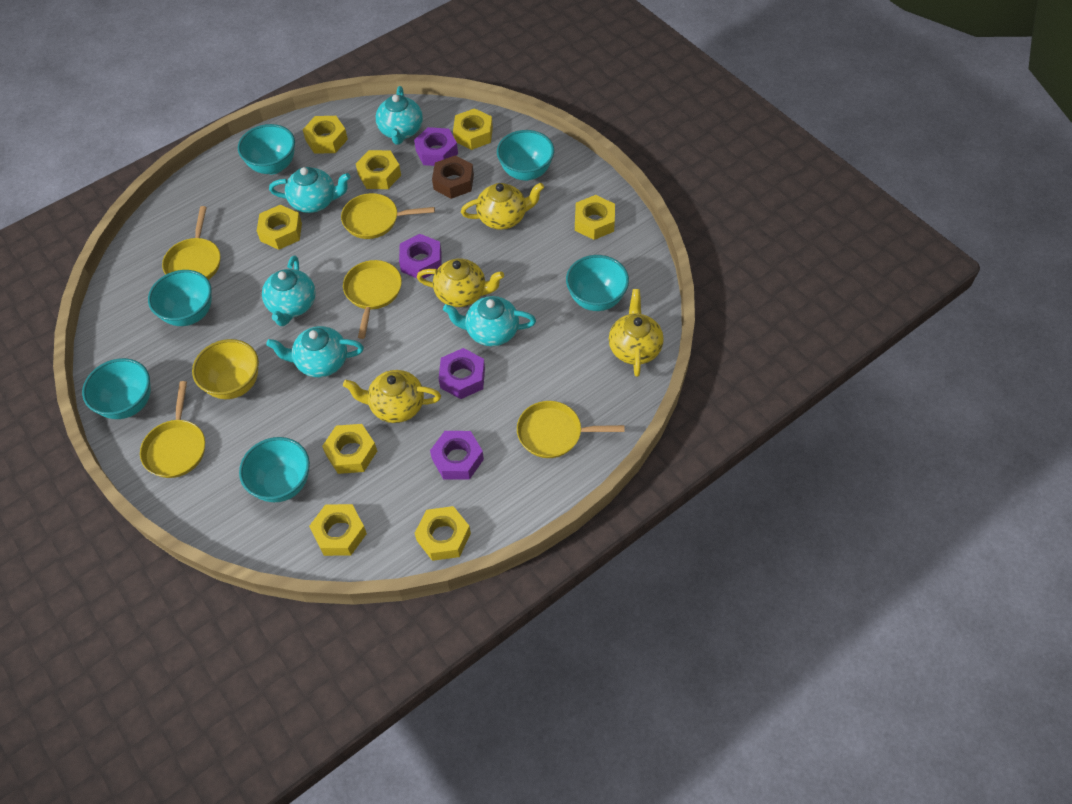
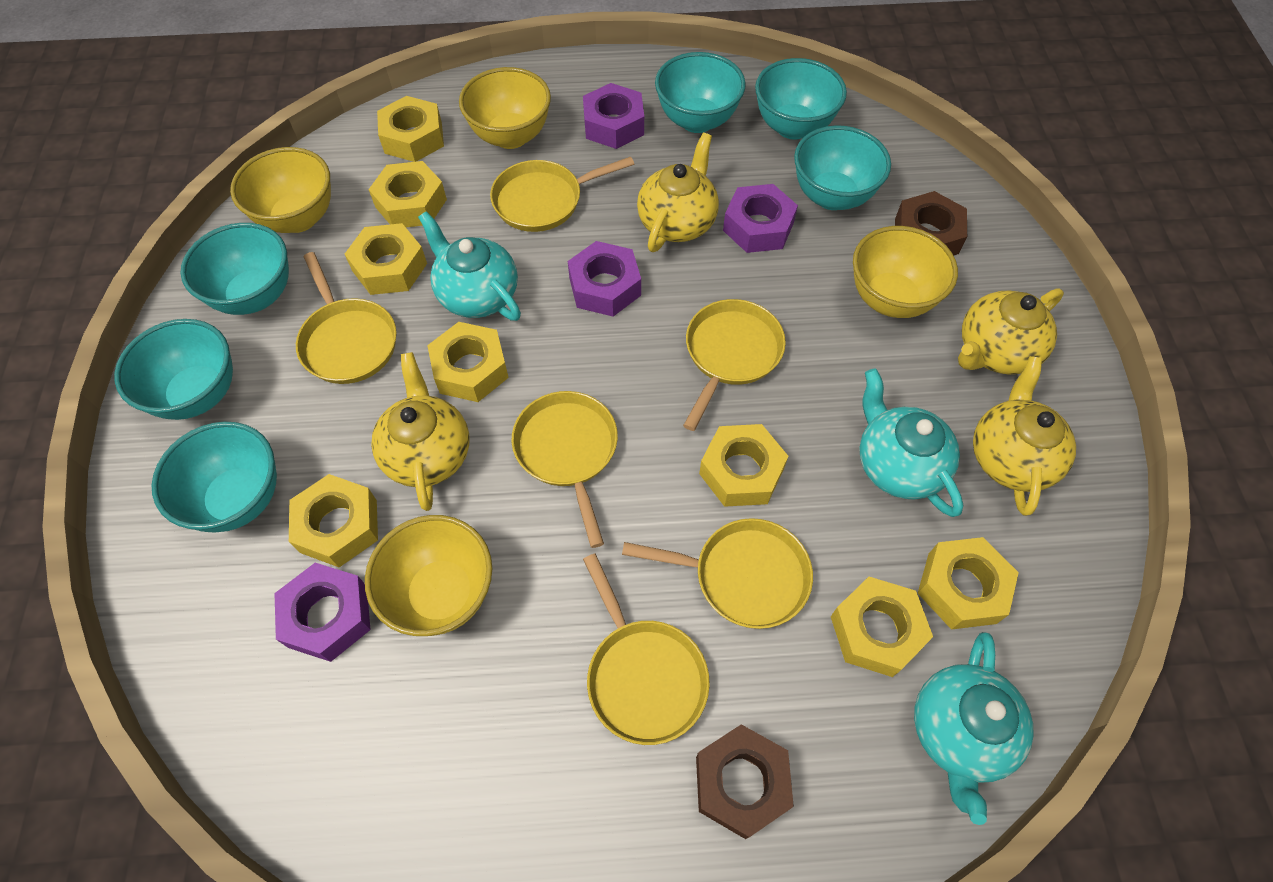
brown nut: [432,156,474,199] = 1 -> [696,724,794,839] [895,191,967,256] = 2
turquoise teapot: [262,256,316,326] [266,326,364,377] [269,167,350,213] [376,86,423,145] [443,296,536,346] = 5 -> [418,211,521,321] [859,368,963,517] [914,632,1034,825] = 3
yellow bowl: [192,339,259,399] = 1 -> [230,147,331,233] [365,515,492,636] [459,67,551,149] [853,226,958,318] = 4
yellow pan: [140,381,205,478] [162,206,221,280] [341,193,435,239] [343,260,402,339] [517,401,625,458] = 5 -> [296,252,397,384] [490,157,634,232] [511,391,618,548] [583,553,710,745] [622,518,813,629] [683,299,786,431] = 6

